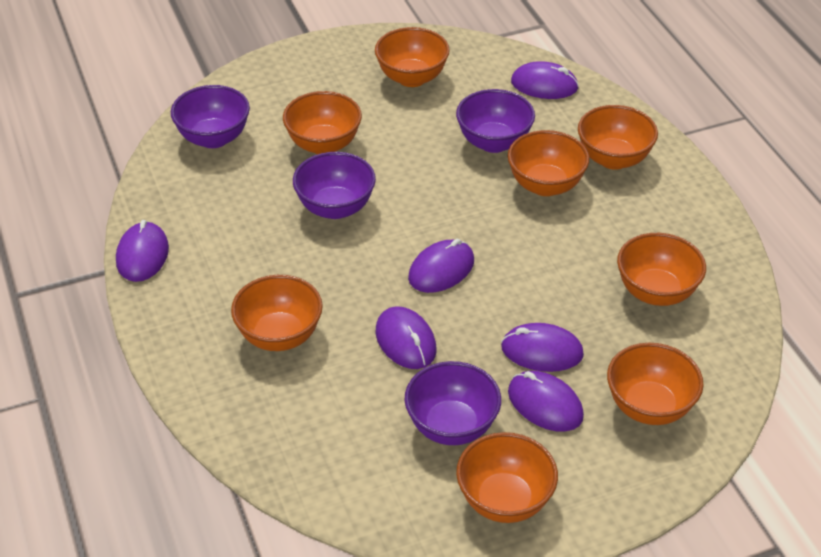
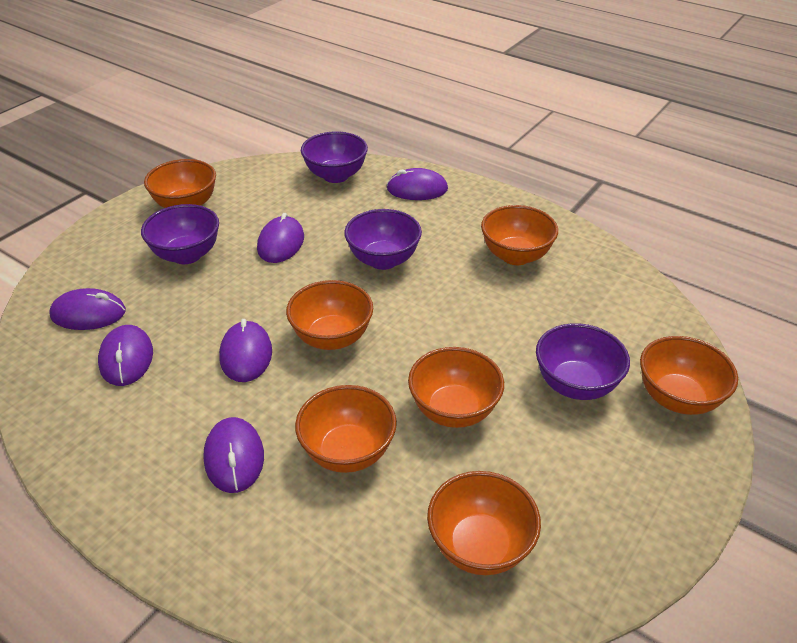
orange bowl: [231,275,323,351] [283,91,362,154] [375,27,450,87] [456,432,558,523] [508,130,589,196] [578,105,658,170] [607,343,704,425] [617,233,706,306] = 8 -> [144,159,216,208] [286,280,373,350] [295,385,397,473] [408,347,504,428] [427,471,541,575] [481,205,558,265] [640,336,738,415] = 7

